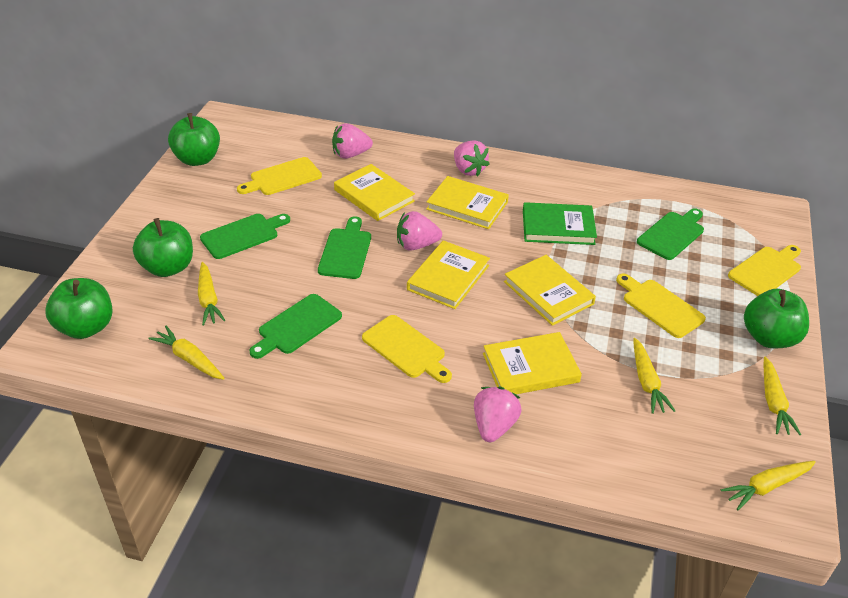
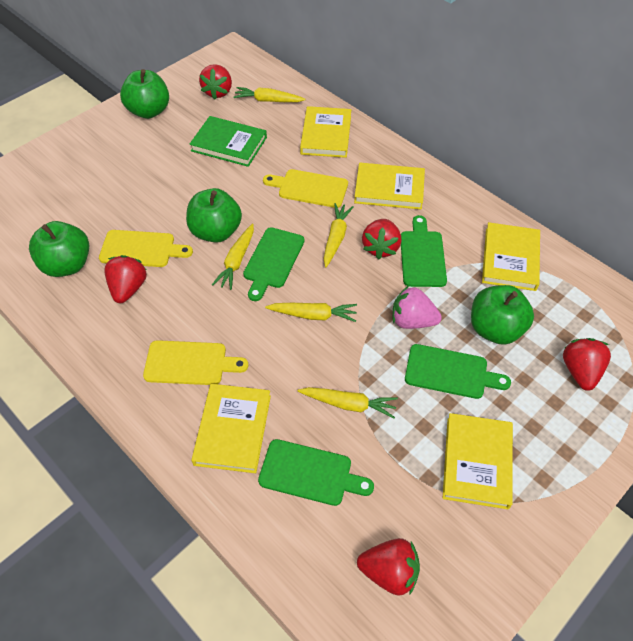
pink strawberry: [332,123,373,159] [397,211,442,251] [454,140,490,176] [474,387,522,442] = 4 -> [393,286,442,329] = 1
red strawberry: none = 0 -> [104,255,147,303] [199,64,232,99] [357,538,420,596] [362,219,401,260] [563,338,611,391] = 5
yellow cutting board: [237,157,322,195] [362,315,452,383] [616,274,706,338] [728,245,801,296] = 4 -> [99,230,193,267] [143,340,248,385] [263,169,348,208] = 3

